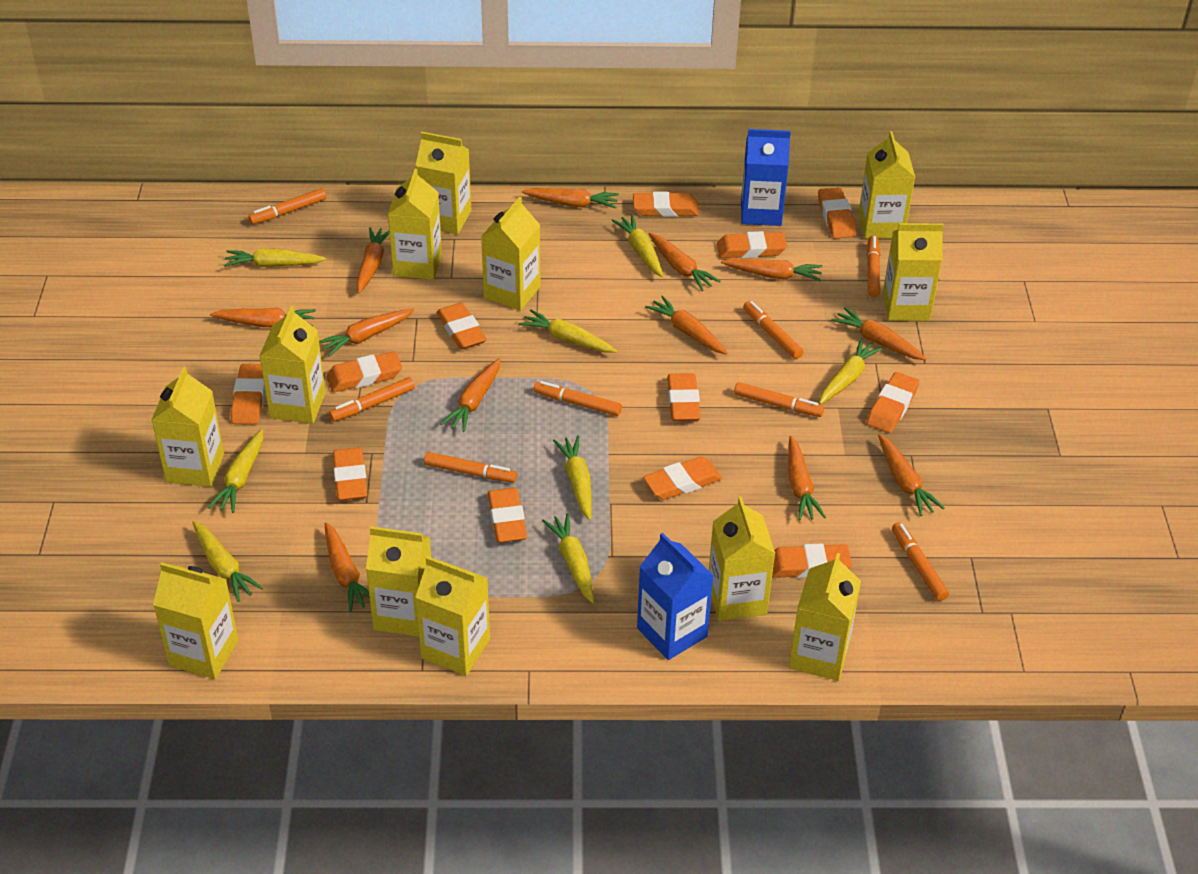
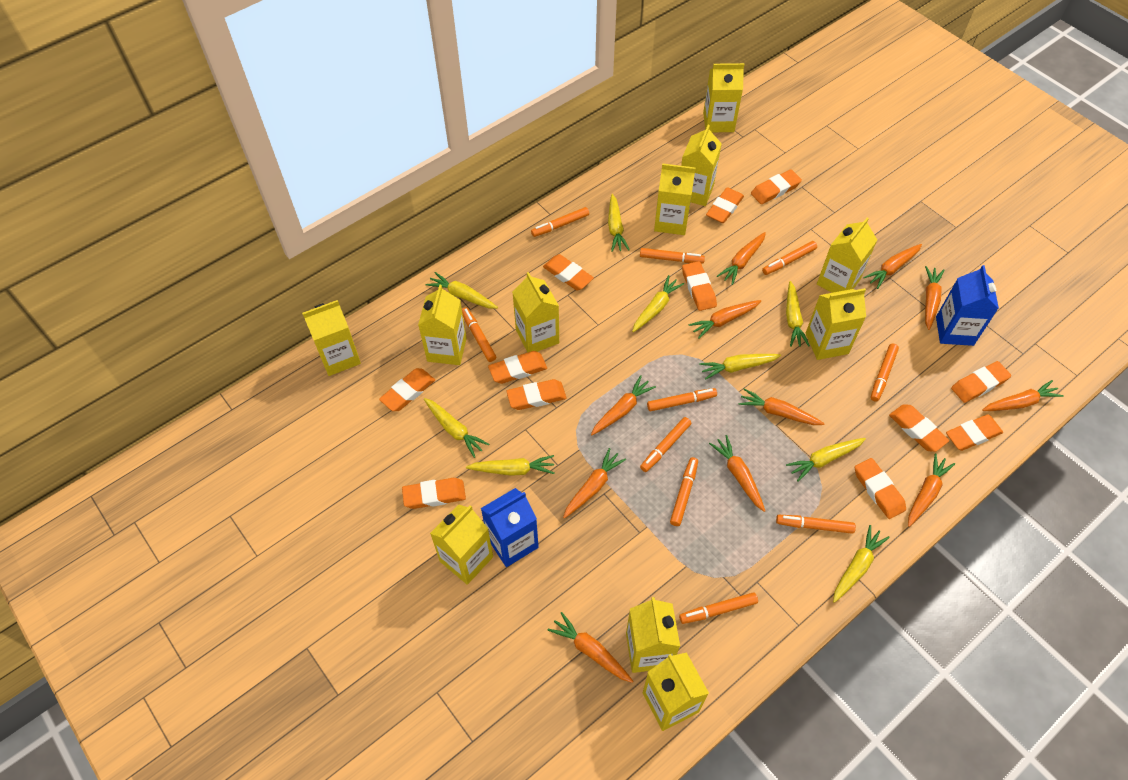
orange carrot: [210,308,316,327] [319,309,414,357] [325,523,370,612] [356,227,389,294] [440,358,501,432] [522,188,619,209] [645,296,728,355] [649,233,721,291] [721,258,822,281] [788,436,826,520] [831,307,927,360] [878,434,945,516] = 12 -> [548,612,633,683] [563,448,626,519] [591,375,656,435] [689,300,761,339] [709,435,765,512] [717,232,766,285] [738,388,825,425] [863,244,922,289] [908,453,955,527] [925,266,944,330] [982,380,1064,411] = 11
orange marker: [248,188,326,224] [329,377,415,421] [424,452,517,483] [534,381,622,416] [734,382,824,417] [743,301,803,359] [867,236,880,297] [892,522,949,601] = 8 -> [462,307,496,362] [531,207,589,237] [640,248,705,264] [640,417,691,472] [647,388,717,411] [670,457,698,526] [679,592,758,624] [762,241,817,275] [776,515,856,534] [870,344,899,402] = 10
yellow carrot: [192,521,263,602] [207,429,263,513] [224,248,327,267] [519,309,617,352] [542,513,594,603] [553,436,592,520] [611,214,663,277] [819,338,883,404] = 8 -> [424,398,489,458] [426,272,498,309] [466,455,555,476] [608,194,630,252] [632,275,684,332] [699,354,781,380] [786,281,810,347] [786,438,866,482] [833,525,890,603] = 9
yellow carton: [152,367,224,487] [153,562,239,679] [259,306,326,424] [366,526,431,637] [388,169,442,280] [415,132,471,234] [415,556,490,676] [481,197,541,311] [709,497,775,621] [789,553,861,681] [858,131,915,239] [883,223,944,321] = 12 -> [302,300,361,376] [418,285,467,365] [430,504,493,585] [512,272,559,352] [626,597,680,673] [643,653,709,731] [654,163,696,235] [681,125,722,206] [703,63,744,132] [806,288,866,360] [817,218,877,293] = 11

